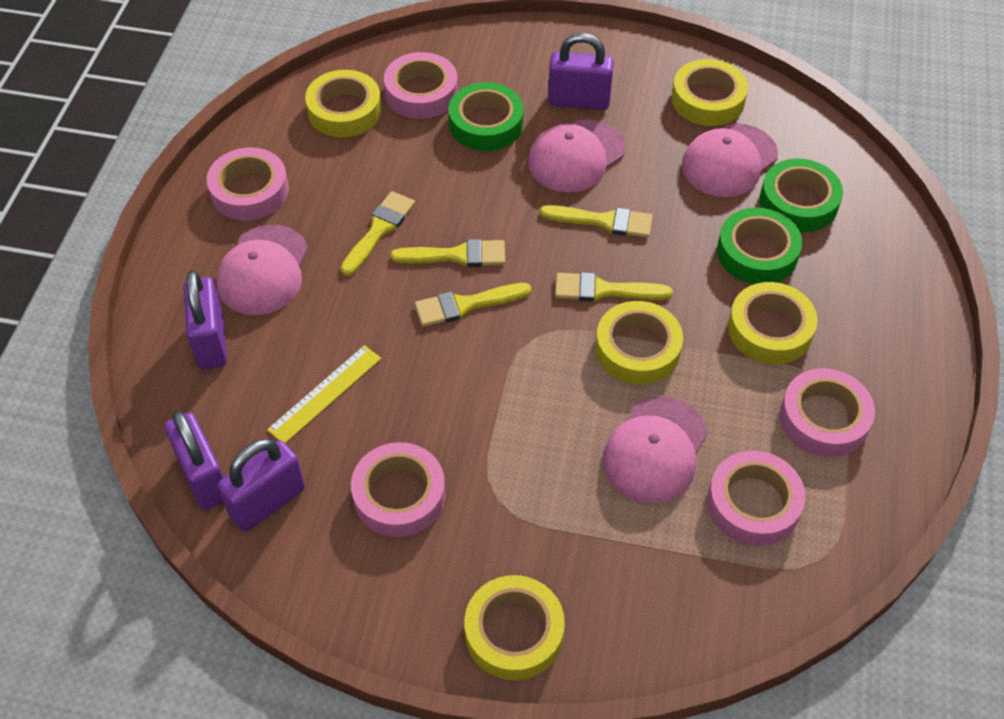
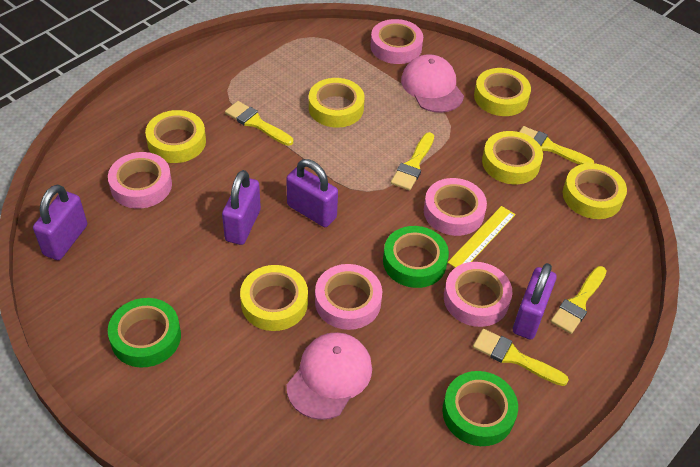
pink cap: [216,225,308,315] [528,119,625,192] [603,396,708,503] [682,123,778,197] = 4 -> [287,332,372,420] [401,54,464,113] = 2
yellow tape: [305,70,382,137] [464,575,565,680] [595,301,683,385] [671,59,748,126] [728,282,818,364] = 5 -> [145,110,206,163] [240,265,308,331] [309,78,365,128] [474,68,531,116] [482,131,543,184] [563,163,627,219] = 6

